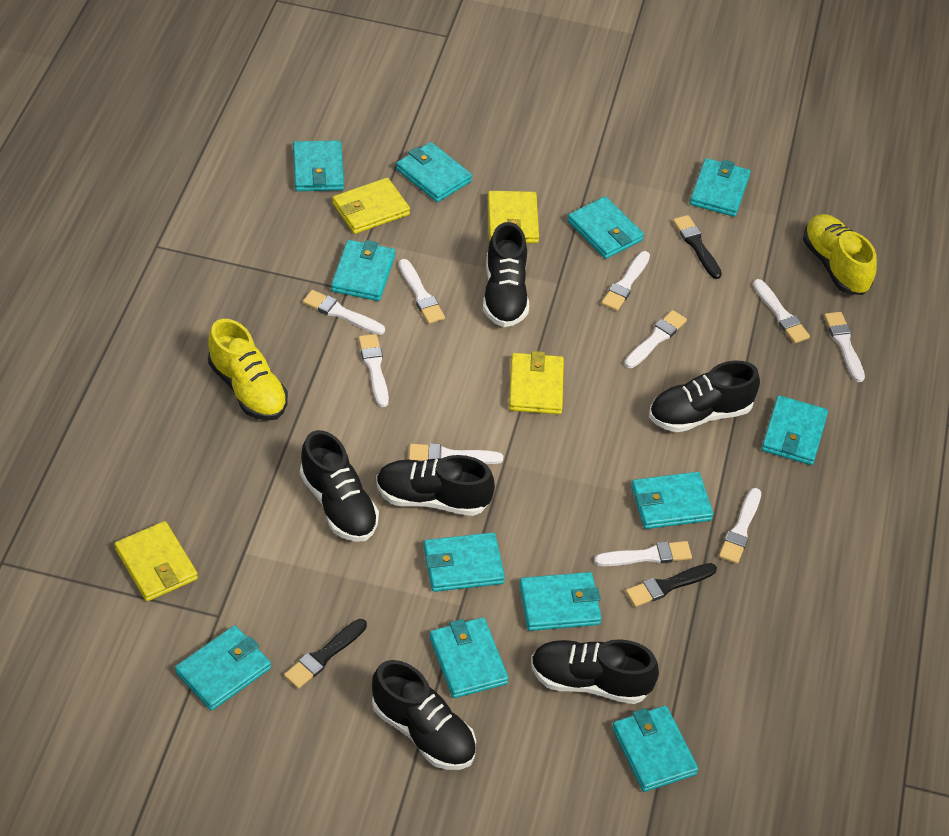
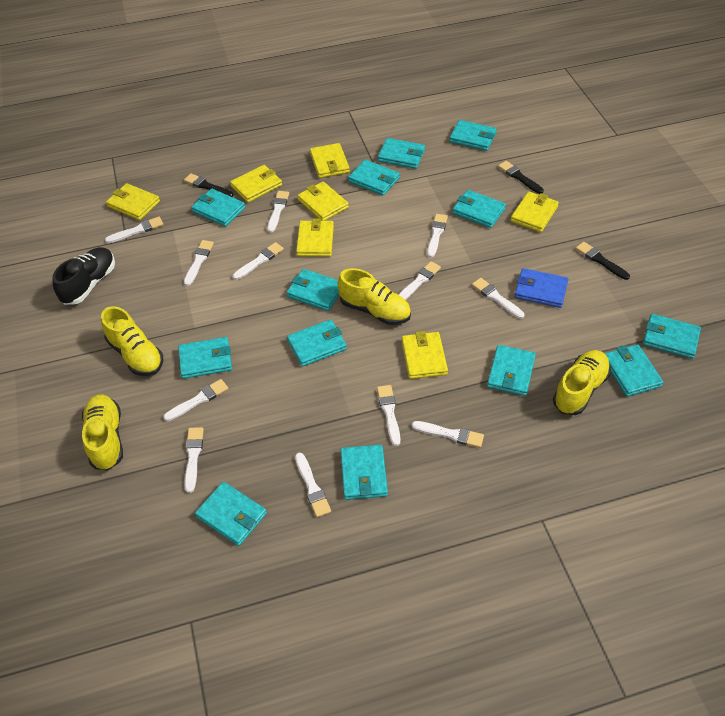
black shoe: [300,430,379,542] [372,660,476,770] [376,455,495,516] [483,222,529,327] [531,639,659,704] [649,361,760,432] = 6 -> [52,247,115,305] = 1
blue wallet: none = 0 -> [515,268,568,308] = 1
turquoise wallet: [175,625,271,711] [293,140,344,191] [331,240,395,301] [396,142,472,202] [424,532,505,592] [430,617,509,698] [519,572,601,631] [567,196,644,259] [612,706,698,792] [631,472,713,529] [690,158,750,217] [762,395,828,465] = 12 -> [178,337,232,379] [191,189,245,227] [195,482,267,546] [287,269,339,311] [287,319,347,367] [340,445,388,500] [348,160,400,196] [378,138,425,169] [449,120,497,151] [452,190,506,228] [487,345,536,396] [605,344,664,397] [643,314,701,359] = 13
white brush: [303,290,385,335] [358,334,389,407] [399,259,445,324] [409,443,503,464] [594,541,692,566] [601,251,650,311] [625,310,687,368] [719,488,761,564] [753,279,810,344] [824,312,865,382] = 10 -> [105,217,164,243] [163,379,228,421] [184,240,214,286] [184,427,204,493] [233,242,284,280] [267,191,289,233] [295,453,331,517] [377,385,400,446] [398,261,441,300] [412,421,484,448] [427,214,448,258] [472,278,525,319] = 12
yellow shoe: [208,319,288,421] [803,214,877,295] = 2 -> [82,394,123,471] [101,306,163,376] [338,268,411,325] [553,350,611,415] = 4
yellow wallet: [115,521,198,601] [332,178,410,234] [487,191,539,243] [509,351,564,414] = 4 -> [106,183,160,220] [230,165,282,202] [296,219,334,257] [297,182,349,221] [310,143,350,178] [401,331,448,379] [510,191,559,232] = 7

